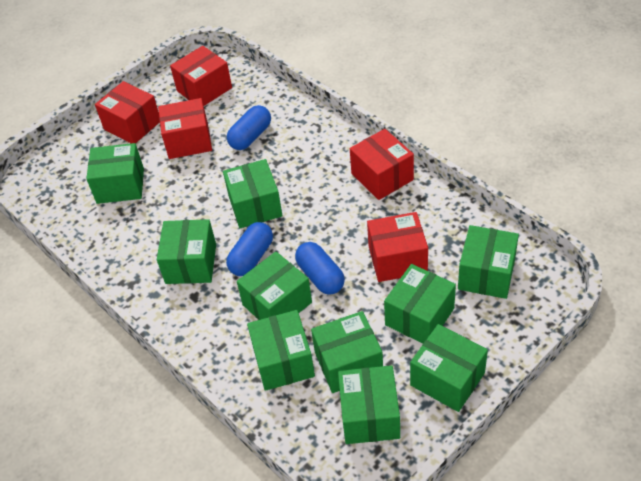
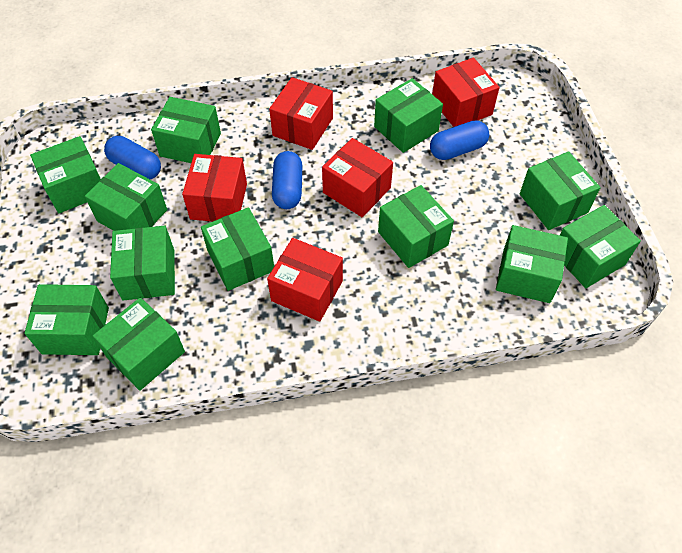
green box: [86,143,144,204] [157,219,216,284] [223,159,283,228] [237,252,312,320] [247,310,315,391] [311,311,383,393] [338,365,400,444] [384,264,456,344] [410,324,488,412] [458,225,519,299] = 10 -> [24,284,109,355] [30,136,101,213] [85,163,167,231] [93,297,185,391] [110,226,175,300] [151,97,221,163] [201,207,274,291] [374,78,443,153] [378,185,454,268] [496,225,568,303] [520,151,601,230] [560,205,641,288] = 12

